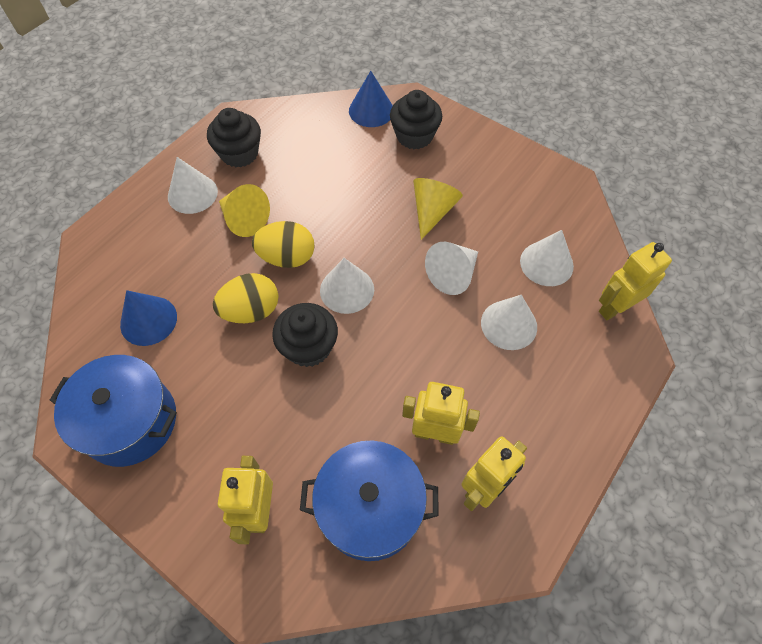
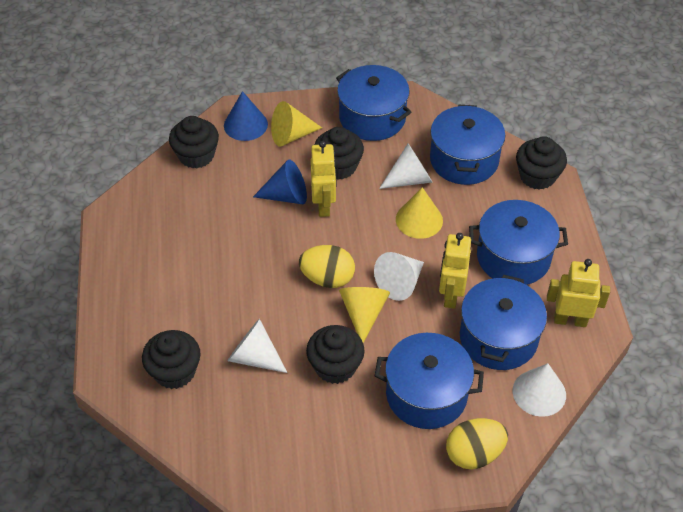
black cupcake: [207,108,261,168] [272,303,338,367] [390,90,442,149] = 3 -> [142,330,200,389] [169,116,219,168] [306,325,365,384] [315,127,364,180] [516,136,567,190] = 5
blue pot: [50,355,177,467] [300,440,438,561] = 2 -> [336,65,412,141] [375,333,484,429] [430,105,505,185] [460,275,547,370] [469,200,568,285] = 5
white cone: [168,157,218,214] [320,258,374,314] [425,242,478,295] [481,295,537,350] [520,230,574,286] = 5 -> [228,319,288,373] [374,252,424,301] [379,144,432,189] [513,363,566,417] = 4
yellow cone: [219,184,270,237] [413,178,463,240] = 2 -> [271,101,322,147] [339,287,390,343] [396,187,443,239] = 3
yellow robot: [218,456,273,544] [402,382,480,445] [461,436,527,511] [599,242,672,320] = 4 -> [310,141,337,217] [439,233,471,309] [547,259,610,327] = 3

